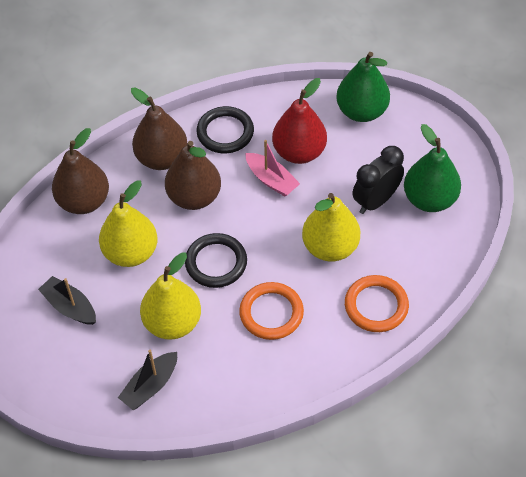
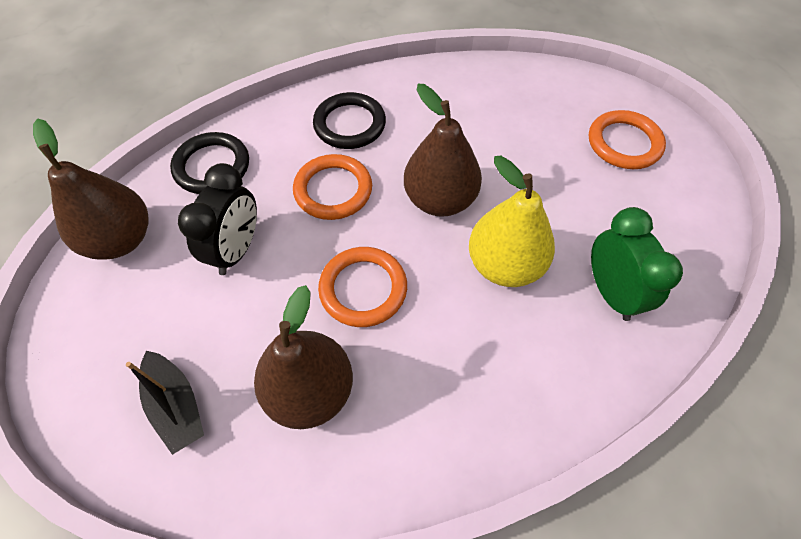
black boat: [38,276,96,325] [118,350,177,410] = 2 -> [126,351,204,455] = 1
green clock: none = 0 -> [591,207,683,321] = 1
green pear: [336,52,390,122] [404,124,461,212] = 2 -> none = 0
orange ring: [239,282,304,340] [345,275,409,332] = 2 -> [293,154,372,220] [318,247,407,327] [589,110,666,169] = 3
pink boat: [245,140,300,196] = 1 -> none = 0
red pear: [272,78,327,164] = 1 -> none = 0
yellow pear: [99,180,158,267] [140,252,201,340] [302,193,360,262] = 3 -> [469,156,555,287] = 1

